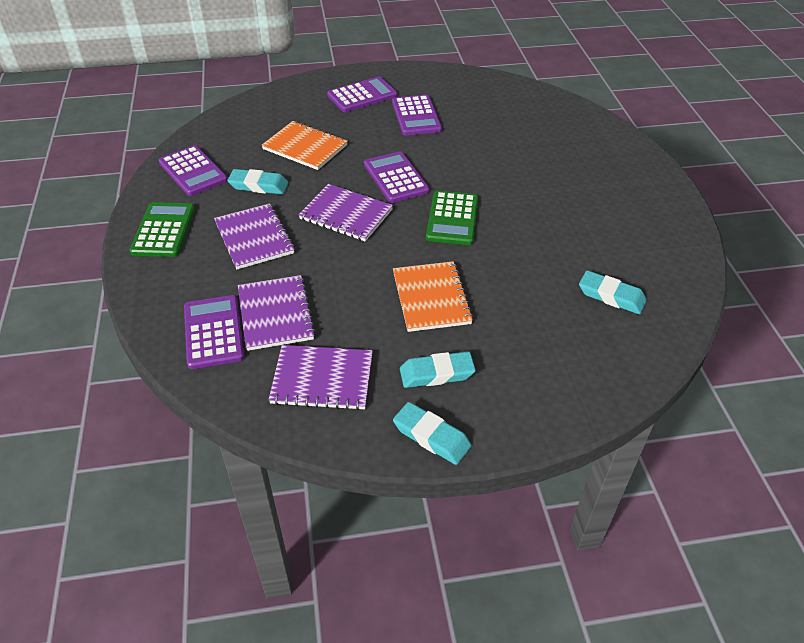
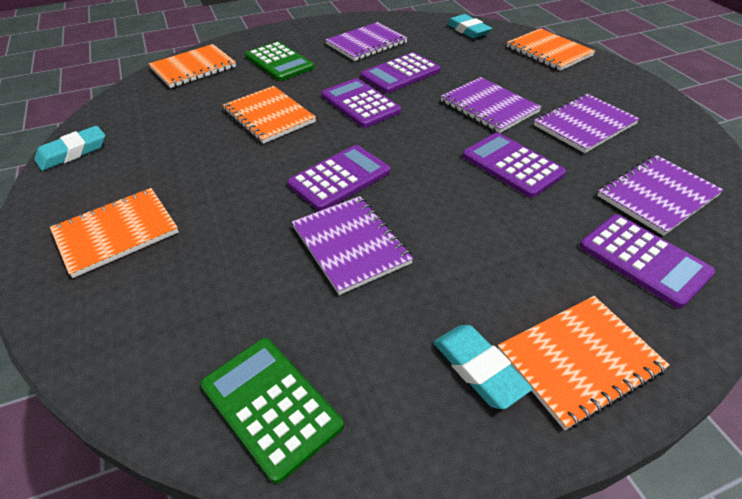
orange notebook: [261,121,348,170] [393,261,473,332] = 2 -> [50,188,179,278] [149,44,236,88] [223,86,316,144] [498,296,670,430] [507,28,595,71] = 5
purple notebook: [214,203,295,269] [238,275,316,351] [269,345,373,410] [298,184,393,241] = 4 -> [292,196,413,295] [325,22,408,61] [441,77,541,133] [534,94,640,153] [597,155,723,236] = 5
turquoise eraser: [227,169,288,194] [393,402,471,465] [400,352,476,388] [579,270,647,314] = 4 -> [34,126,105,171] [433,325,533,409] [447,14,492,39] = 3

